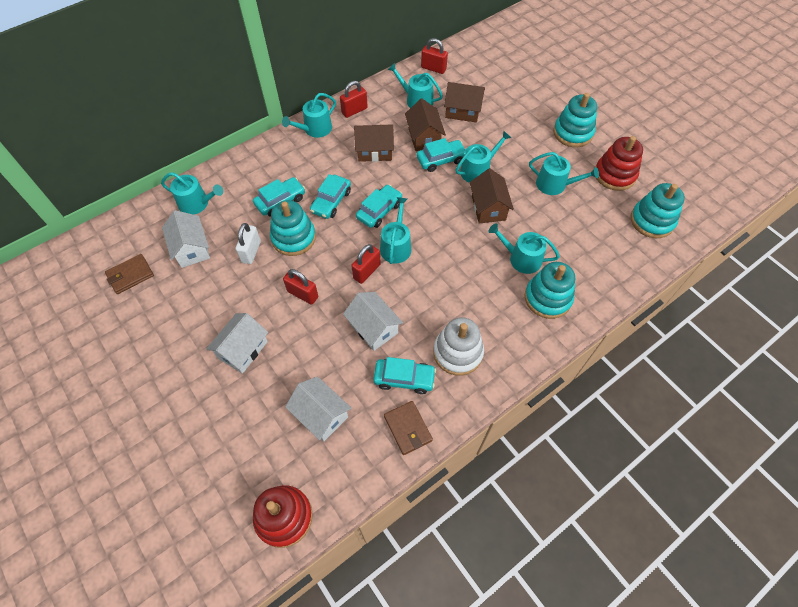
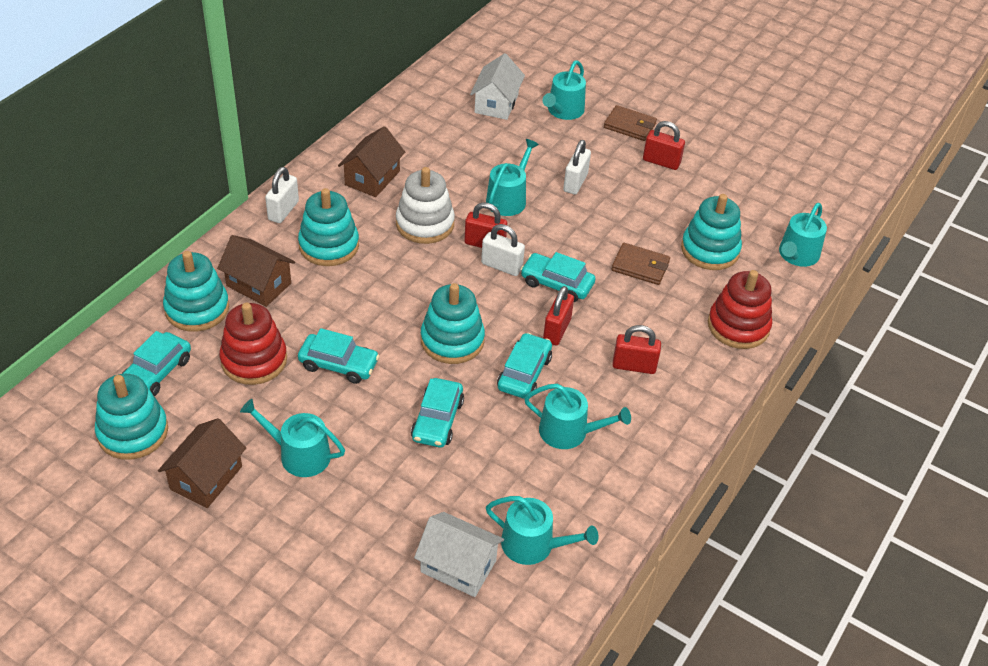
brown house: [354,124,394,162] [405,99,446,151] [444,82,485,123] [470,168,514,224] = 4 -> [158,418,246,508] [217,235,295,307] [338,126,405,197] = 3
turquoise stacking toy: [270,200,316,256] [525,262,575,319] [553,93,597,147] [631,183,685,238] = 4 -> [95,374,168,460] [163,251,229,332] [298,188,359,266] [421,283,485,364] [681,194,742,270] = 5
turquoise watering can: [161,172,223,215] [282,93,336,138] [380,197,411,264] [388,63,443,108] [456,131,511,183] [488,223,560,274] [529,152,599,195] = 7 -> [240,399,345,477] [486,139,539,216] [486,496,599,565] [524,384,631,449] [543,60,586,120] [779,203,827,267] = 6
white house: [162,210,210,268] [206,313,268,374] [285,376,352,441] [343,292,403,351] = 4 -> [414,512,504,597] [470,53,525,120] = 2
white padlock: [235,223,261,264] = 1 -> [265,167,299,223] [481,224,525,276] [563,140,591,195] = 3

